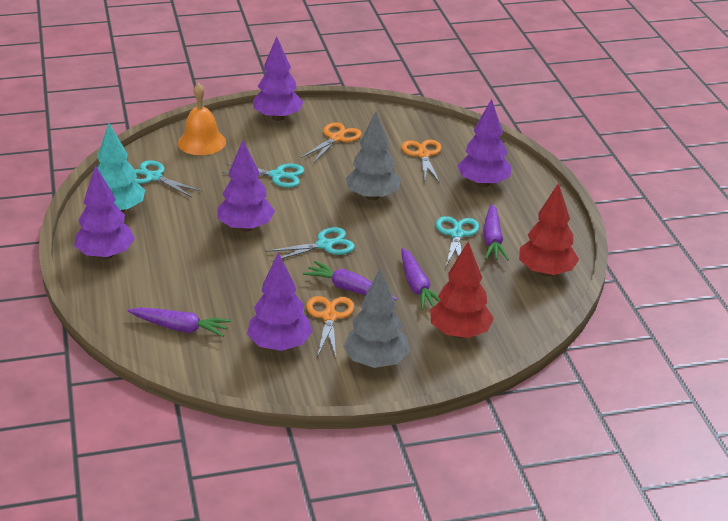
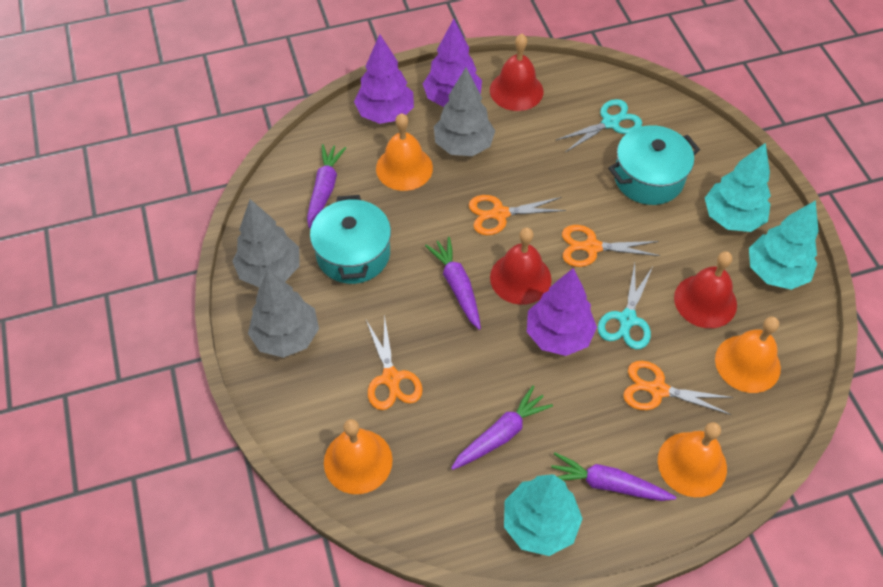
grey tree: [343,269,410,368] [346,111,401,201] = 2 -> [232,199,299,287] [248,270,319,358] [434,68,495,156] = 3
orange bell: [178,83,226,155] = 1 -> [324,419,393,494] [376,113,433,191] [658,422,727,497] [715,316,781,393] = 4
orange scissors: [301,122,362,163] [306,296,354,358] [401,140,441,183] = 3 -> [366,314,423,410] [469,195,566,235] [562,225,660,267] [623,361,733,415] = 4
purple tree: [74,165,135,259] [217,140,275,232] [247,253,313,351] [253,36,304,121] [457,99,512,187] = 5 -> [354,34,414,124] [423,19,482,107] [527,268,597,356] = 3
red bell: none = 0 -> [490,34,543,111] [490,228,551,305] [674,251,737,328] = 3
red tree: [430,241,494,338] [519,183,579,277] = 2 -> none = 0
turquoise pot: none = 0 -> [310,195,391,284] [608,125,700,205] = 2
turquoise scissors: [134,160,201,197] [222,163,305,188] [266,227,355,262] [435,216,479,266] = 4 -> [556,99,642,152] [598,263,653,349] = 2
turquoise tree: [97,123,145,213] = 1 -> [504,474,583,556] [705,143,771,232] [749,200,818,290] = 3

